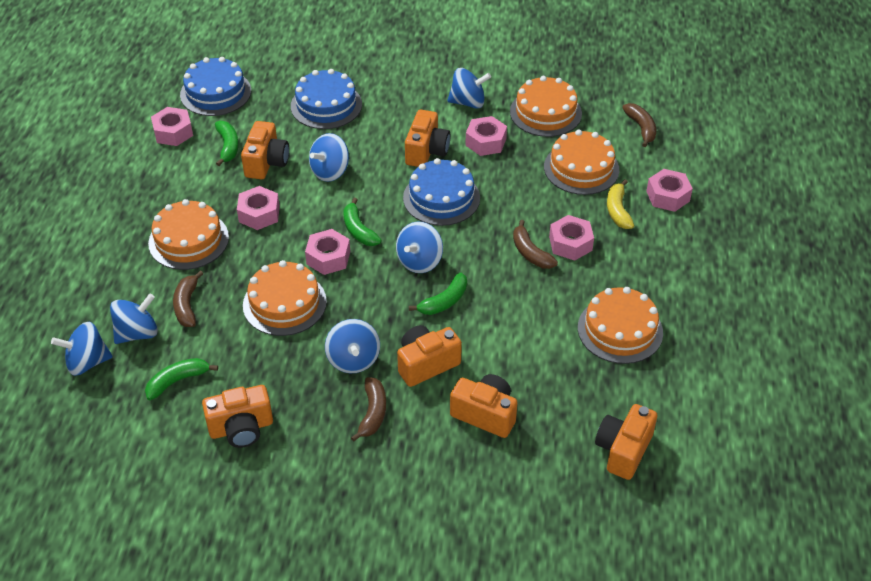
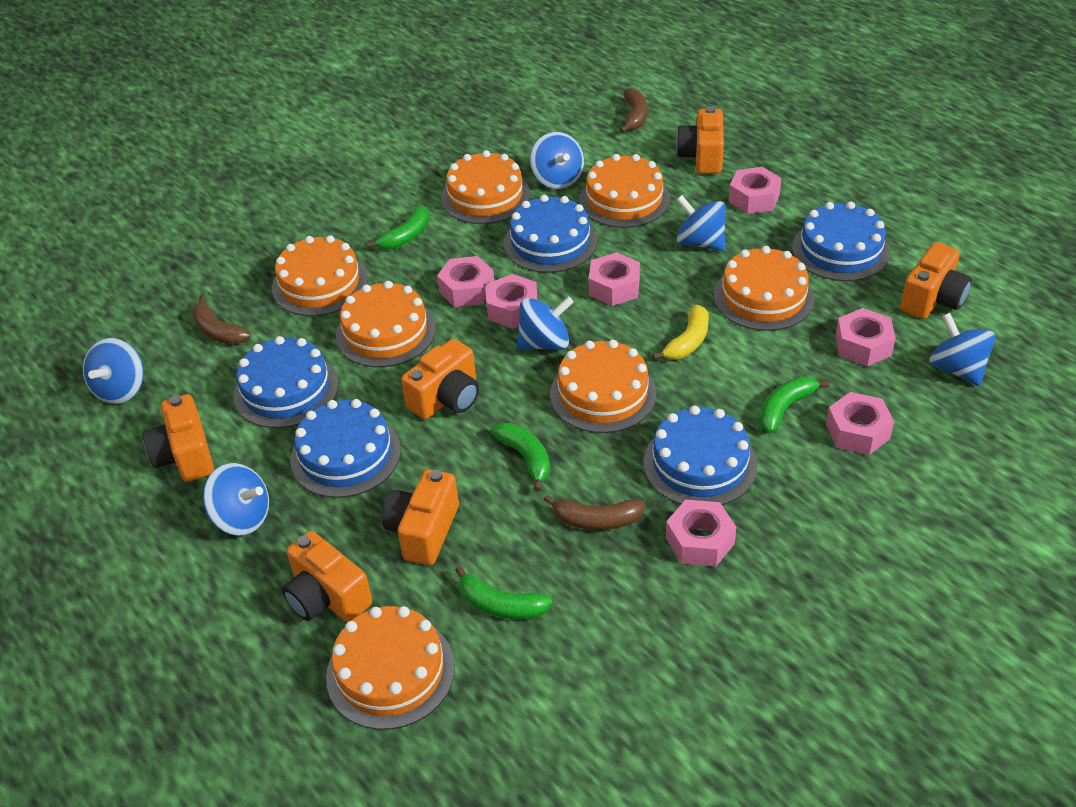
blue cake: [180,57,251,116] [291,69,362,129] [403,158,480,226] = 3 -> [233,336,338,428] [290,399,401,498] [504,195,597,273] [643,406,757,505] [792,201,890,281] = 5
brown banana: [173,270,203,327] [351,377,386,442] [513,220,558,269] [622,103,656,147] = 4 -> [192,296,250,345] [544,495,645,530] [619,88,647,133] = 3
orange cake: [148,199,229,270] [243,260,327,336] [510,76,582,137] [544,130,619,195] [578,287,663,364] = 5 -> [272,235,368,316] [326,606,455,730] [336,281,436,367] [441,150,530,224] [550,340,657,433] [579,154,670,228] [714,246,814,331] = 7
pink nut: [151,107,193,146] [237,186,280,230] [305,229,350,275] [465,116,507,156] [549,215,594,261] [646,169,693,212] = 6 -> [437,256,494,307] [486,274,537,329] [589,252,640,306] [666,500,736,566] [729,167,782,214] [826,392,894,455] [835,308,896,366] = 7

